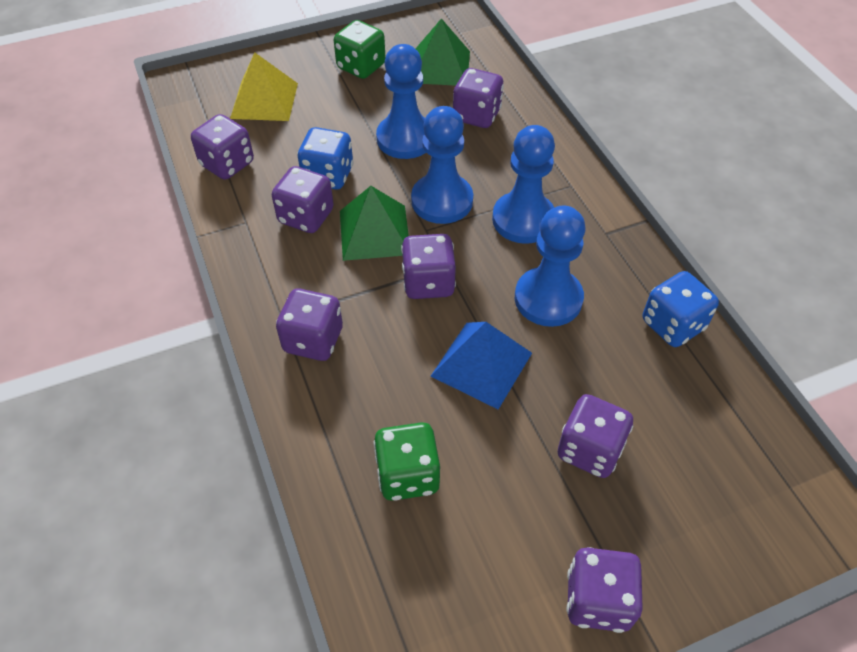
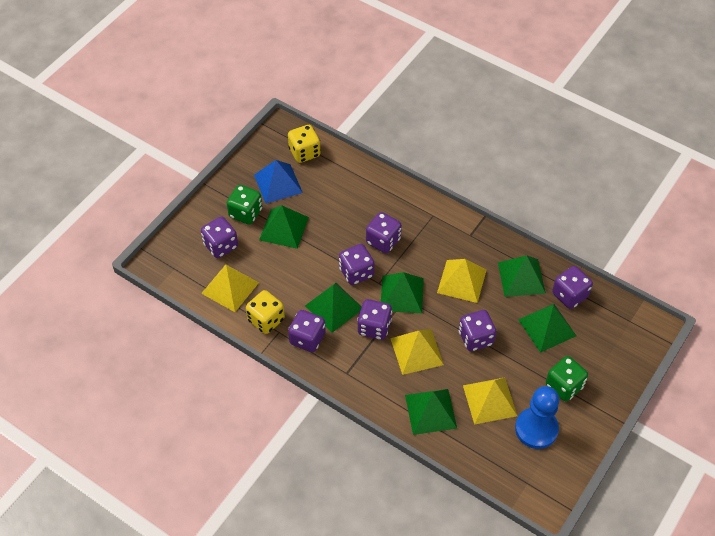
blue dice: [297,127,354,190] [643,271,719,347] = 2 -> none = 0
blue pawn: [376,44,426,159] [411,106,473,224] [492,125,555,244] [515,205,585,327] = 4 -> [515,386,559,449] = 1
green pyramid: [340,186,409,261] [415,18,470,86] = 2 -> [259,205,309,249] [305,283,362,333] [381,272,424,313] [405,389,457,435] [498,255,546,297] [518,304,576,353] = 6
yellow dice: none = 0 -> [246,290,285,334] [288,125,321,163] = 2
yellow pyramid: [230,52,298,121] = 1 -> [201,265,259,312] [390,329,444,375] [437,259,487,303] [463,377,517,425] = 4

